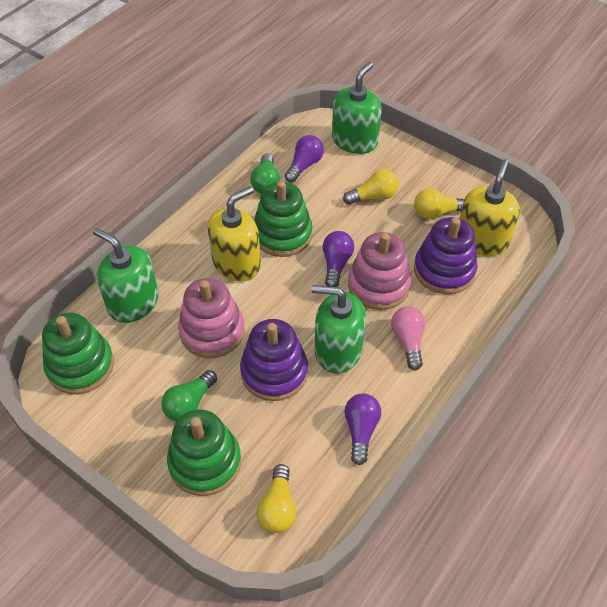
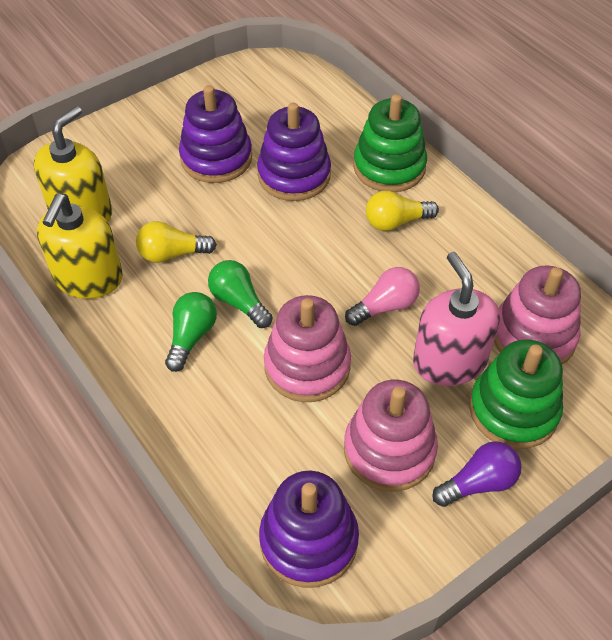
green soap dispenser: [93,228,159,323] [312,285,366,374] [332,62,382,154] = 3 -> none = 0
green stacking toy: [42,312,114,395] [167,409,241,496] [254,181,313,257] = 3 -> [353,94,427,192] [469,339,563,449] = 2
pink soap dispenser: none = 0 -> [413,252,500,386] = 1
pink stacking toy: [178,278,245,358] [348,232,411,310] = 2 -> [264,295,351,402] [344,380,438,492] [494,266,581,365] = 3
purple light bulb: [285,135,324,182] [323,231,354,287] [344,393,381,465] = 3 -> [432,441,522,507] = 1
purple stacking toy: [240,319,308,401] [414,217,478,294] = 2 -> [179,85,252,183] [257,102,331,201] [259,471,359,588] = 3
yellow light bulb: [256,464,296,533] [343,170,399,205] [414,188,464,219] = 3 -> [136,221,217,263] [366,191,439,231] = 2

